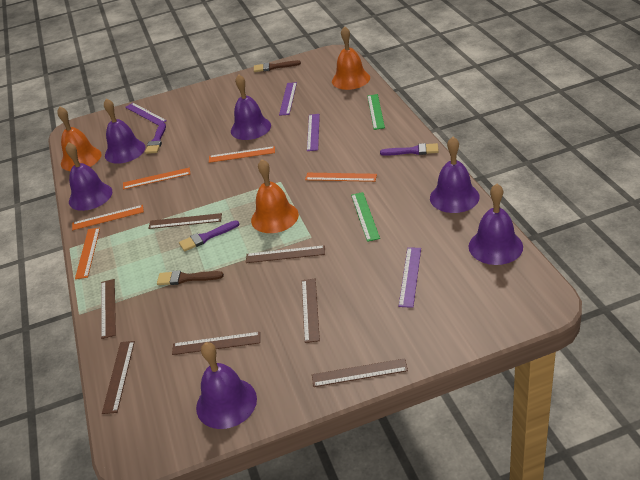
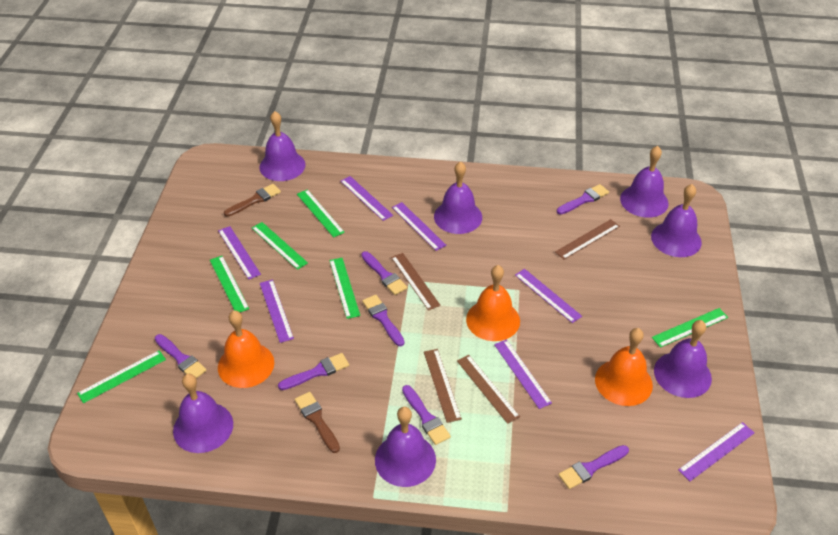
brown ruler: [101,279,116,339] [102,341,135,414] [148,213,222,229] [172,332,260,355] [246,245,325,263] [302,279,320,343] [312,358,408,387] = 7 -> [391,253,441,311] [424,349,462,423] [457,355,520,424] [555,219,620,260] = 4
green ruler: [351,192,380,242] [367,94,385,130] = 2 -> [77,350,166,403] [210,256,249,312] [252,222,308,270] [297,189,345,238] [329,258,360,319] [652,308,728,348] = 6
orange ruler: [72,205,144,230] [75,228,100,279] [123,168,190,190] [209,146,275,163] [305,173,377,182] = 5 -> none = 0
purple bell: [66,142,112,211] [104,98,145,164] [196,342,257,429] [231,74,271,140] [430,137,480,213] [468,184,523,265] = 6 -> [173,374,233,453] [259,111,306,181] [375,407,436,487] [434,161,482,234] [620,146,668,218] [651,184,702,257] [654,320,712,398] = 7
purple brush: [145,123,166,154] [179,220,239,251] [380,143,439,156] = 3 -> [155,334,207,378] [278,353,349,390] [361,251,407,295] [362,295,404,346] [402,385,451,445] [557,184,609,214] [558,445,629,489] = 7
purple ruler: [125,103,167,126] [279,82,297,116] [307,114,320,151] [398,247,421,308] = 4 -> [218,226,261,279] [260,280,294,343] [340,176,393,221] [392,202,447,251] [494,339,552,409] [515,269,582,323] [678,422,755,481] = 7

